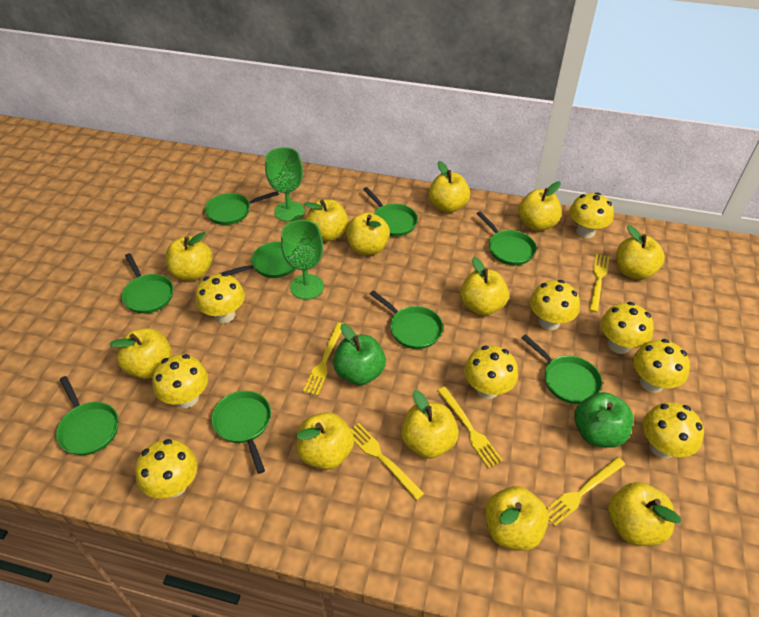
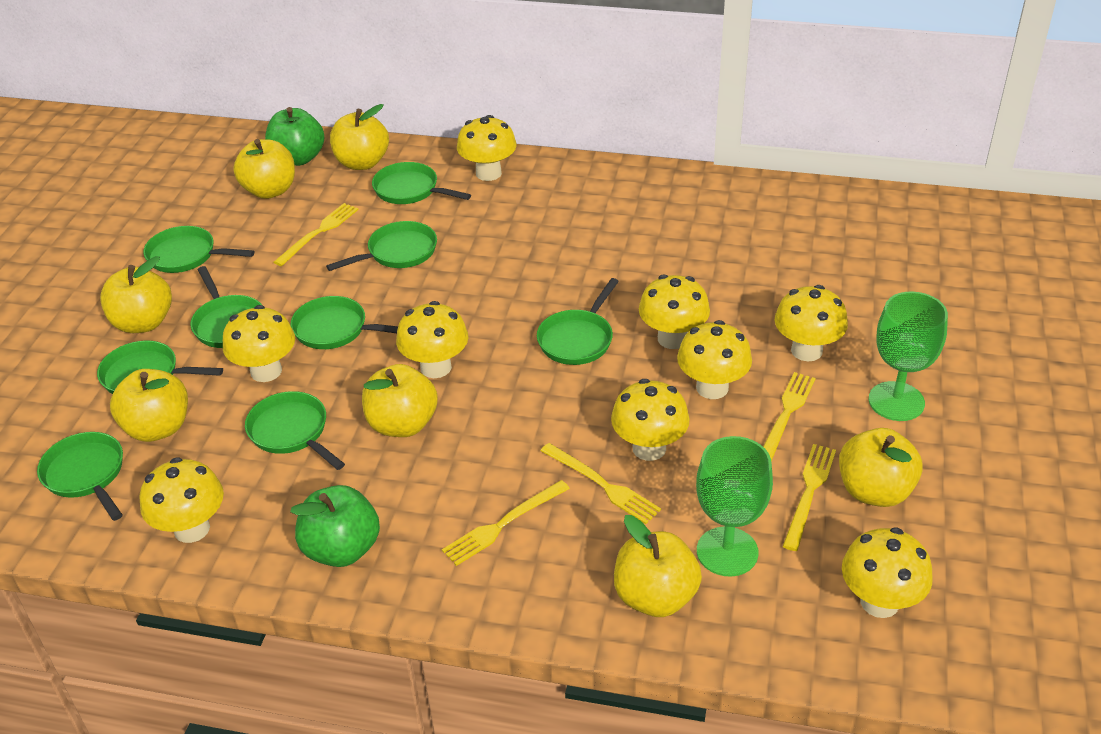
yellow apple: [109,328,172,379] [165,232,213,280] [296,412,354,470] [304,199,349,242] [346,212,390,255] [401,390,459,459] [429,161,470,213] [460,257,509,316] [485,486,549,551] [518,181,562,231] [608,482,681,546] [616,225,665,280] = 12 -> [100,256,172,333] [110,369,188,442] [233,139,295,199] [330,104,389,170] [362,364,438,437] [614,515,702,617] [839,428,923,507] = 7

